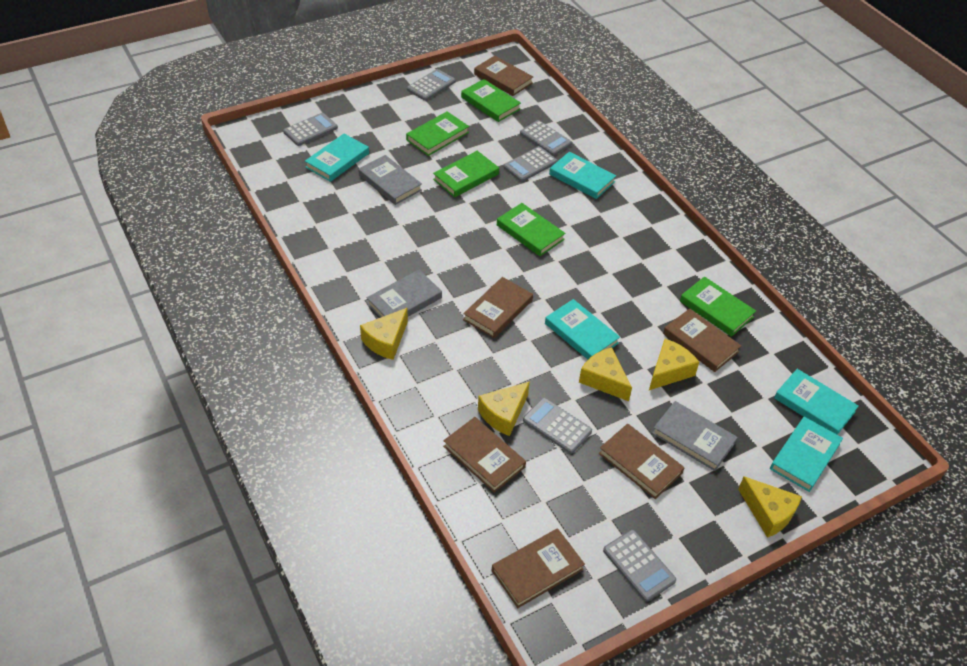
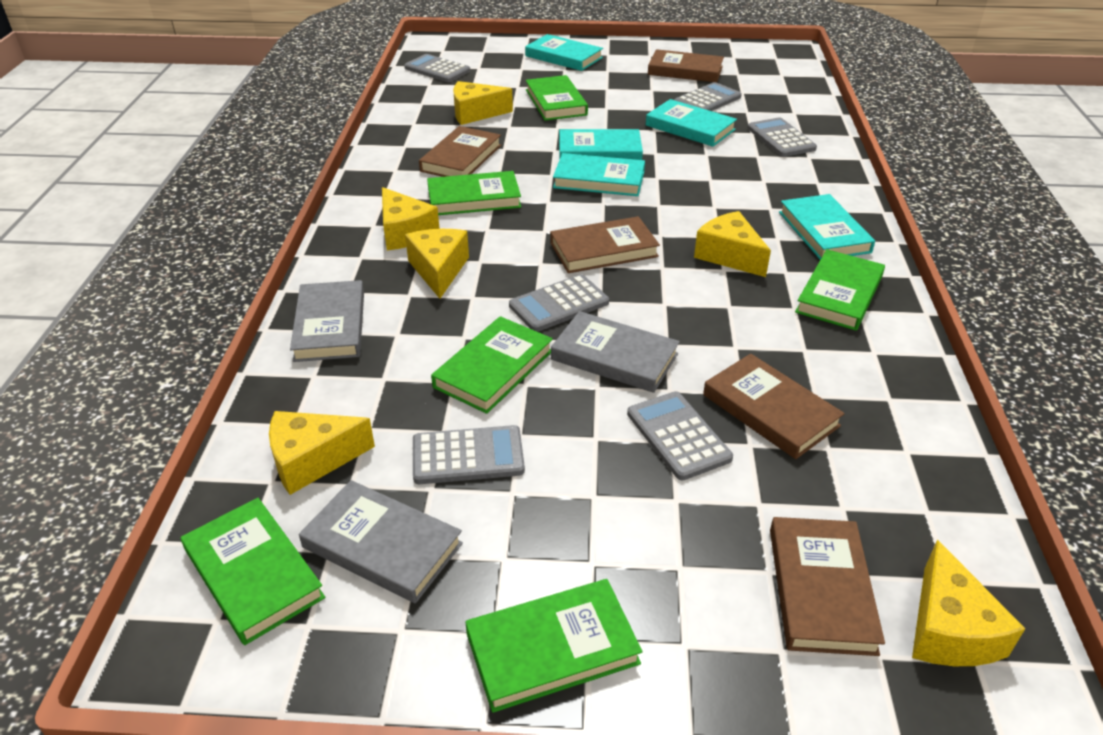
brown book: [443,417,526,493] [463,277,533,338] [474,56,533,96] [492,528,585,608] [599,423,685,499] [663,308,741,372] = 6 -> [419,126,501,177] [550,216,660,273] [648,49,724,83] [703,354,845,459] [770,517,885,656] = 5
green book: [406,111,469,156] [433,151,499,197] [461,79,521,122] [497,203,565,256] [680,276,756,337] = 5 -> [181,498,325,645] [427,171,521,215] [431,316,553,414] [465,579,642,713] [526,75,588,121] [795,249,885,331] = 6
yellow cheese: [360,308,408,360] [478,381,530,436] [579,347,632,401] [649,339,699,390] [738,476,802,538] = 5 -> [269,411,375,495] [382,187,440,250] [405,229,469,299] [453,81,513,125] [694,211,771,277] [912,540,1025,666] = 6

